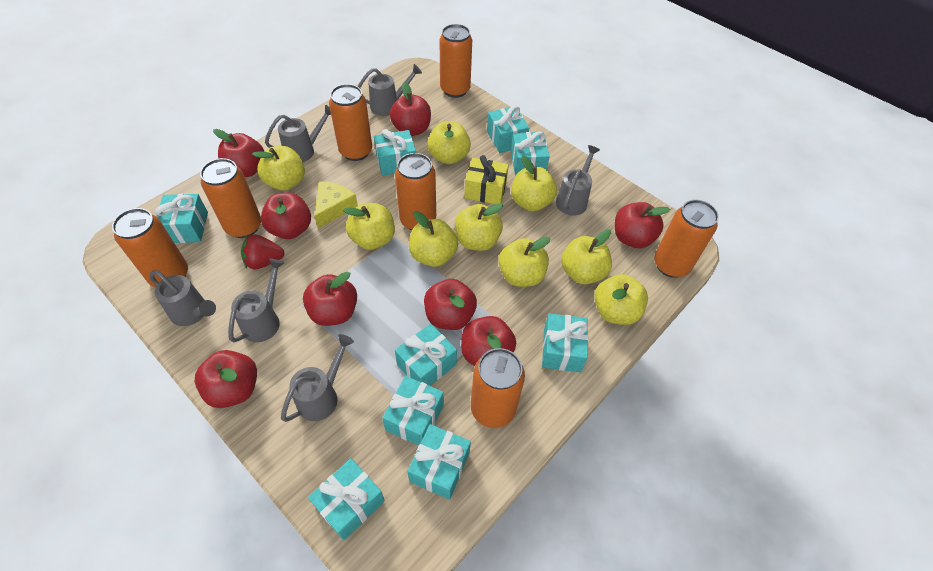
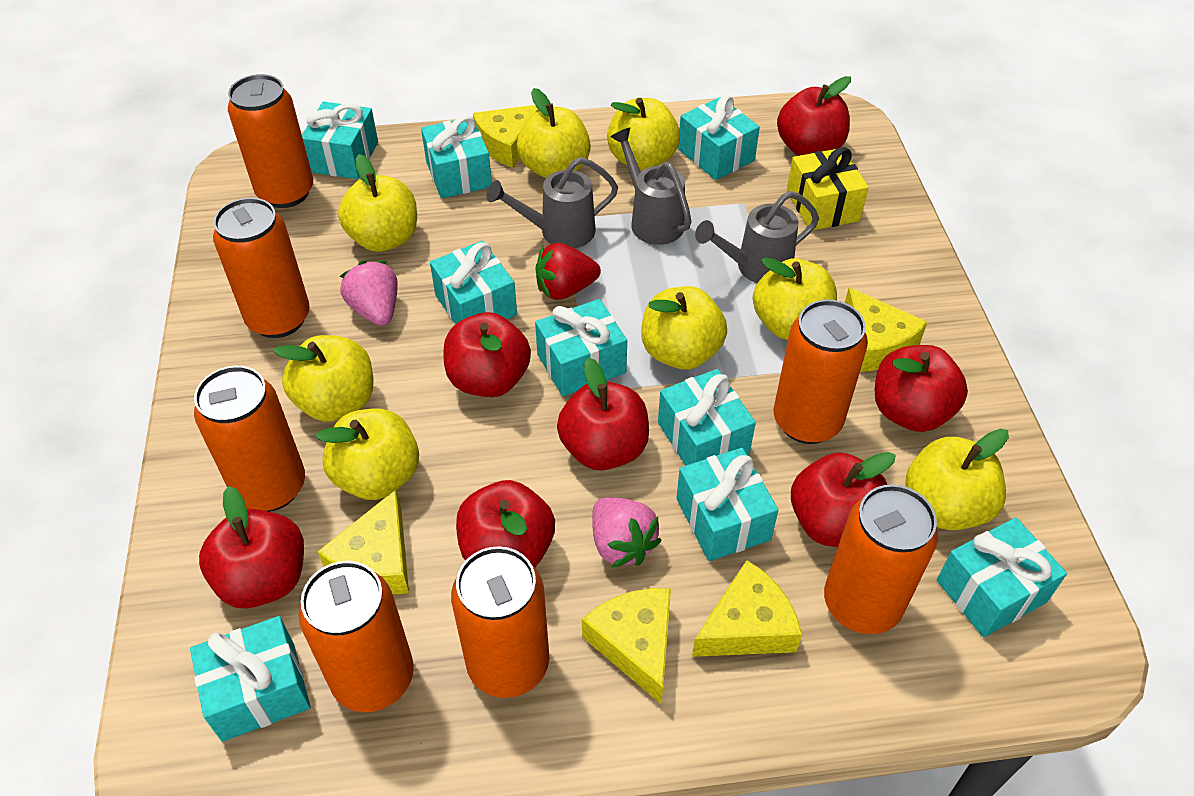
grey watering can: [149,270,216,326] [228,258,284,343] [265,105,331,162] [281,334,354,422] [358,64,422,116] [556,145,600,216] = 6 -> [487,157,618,248] [610,127,692,245] [695,191,819,283] = 3
pink strawberry: none = 0 -> [340,261,398,326] [592,497,662,568] = 2
red apple: [195,350,257,408] [213,129,264,177] [261,192,311,239] [303,272,357,326] [390,82,431,136] [424,279,477,330] [461,316,516,366] [615,202,671,248] = 8 -> [199,486,304,609] [444,312,531,397] [456,480,555,567] [557,358,649,471] [777,76,851,156] [791,452,896,547] [875,345,968,432] = 7
yellow apple: [252,146,305,191] [343,203,395,250] [409,211,458,267] [427,121,471,164] [455,204,503,251] [498,237,550,287] [511,156,557,211] [561,229,612,285] [594,274,648,325] = 9 -> [273,335,374,422] [316,409,419,500] [338,154,417,252] [517,88,591,178] [607,98,680,171] [641,286,727,370] [753,257,837,340] [905,429,1009,530] = 8
yellow cheese: [315,181,358,228] = 1 -> [318,489,409,595] [473,105,538,168] [582,588,671,704] [692,560,802,657] [845,287,928,372] = 5

